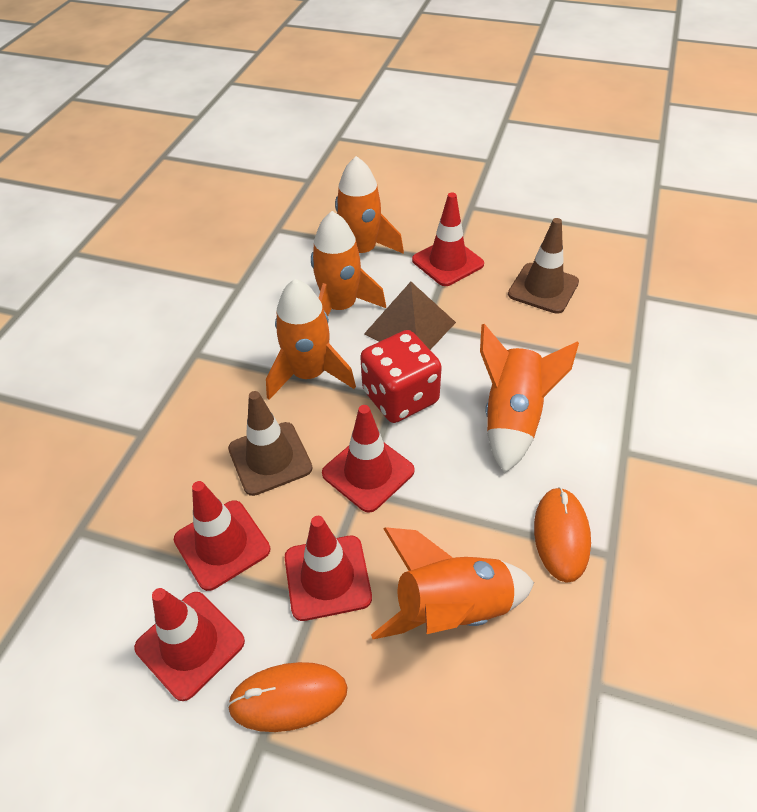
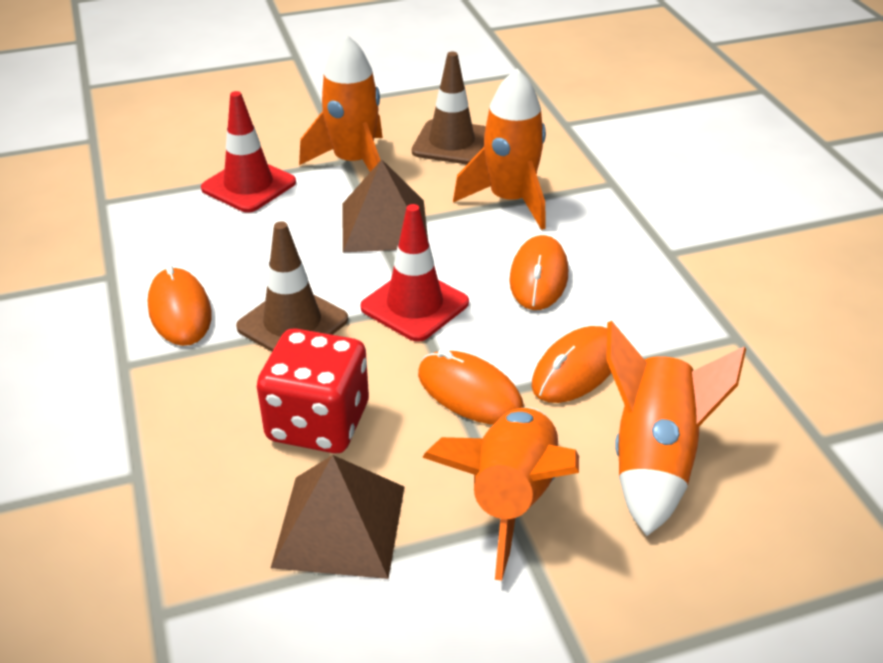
brown pyramid: [364,282,456,350] = 1 -> [271,455,404,579] [342,159,428,252] = 2
orange mouse: [227,662,347,732] [534,487,591,583] = 2 -> [148,264,212,346] [418,349,524,425] [509,235,568,310] [532,326,611,403] = 4
orange rocket: [266,279,356,400] [311,211,386,316] [335,156,404,254] [371,527,534,639] [480,324,579,473] = 5 -> [299,34,383,172] [422,408,579,581] [453,68,546,230] [606,321,746,536] = 4
red traffic cone: [134,588,245,701] [174,481,270,591] [285,516,372,621] [322,405,415,513] [412,192,484,286] = 5 -> [201,91,296,213] [361,204,469,342] = 2

